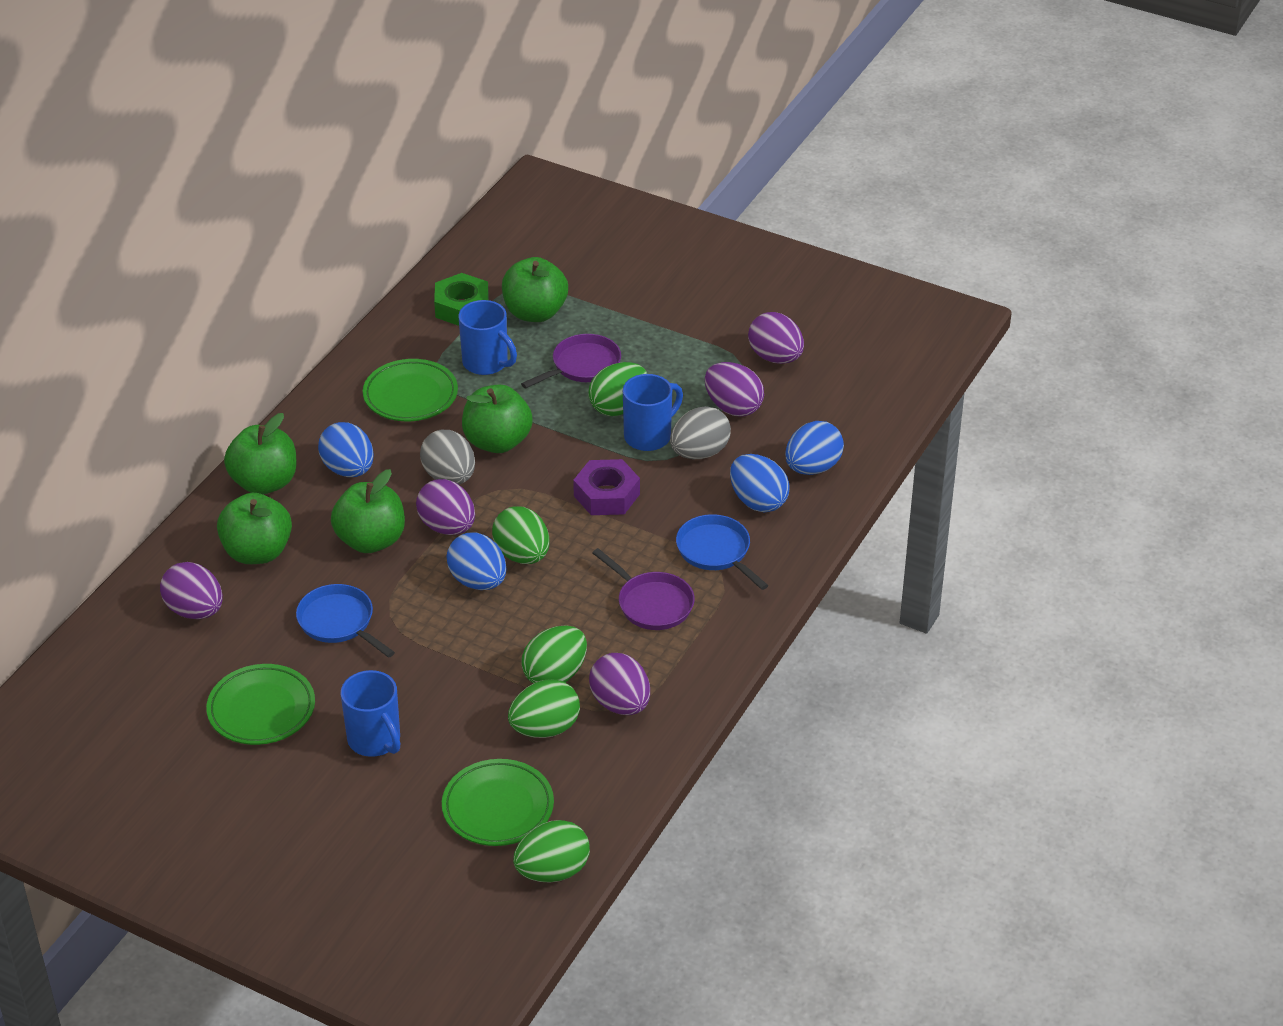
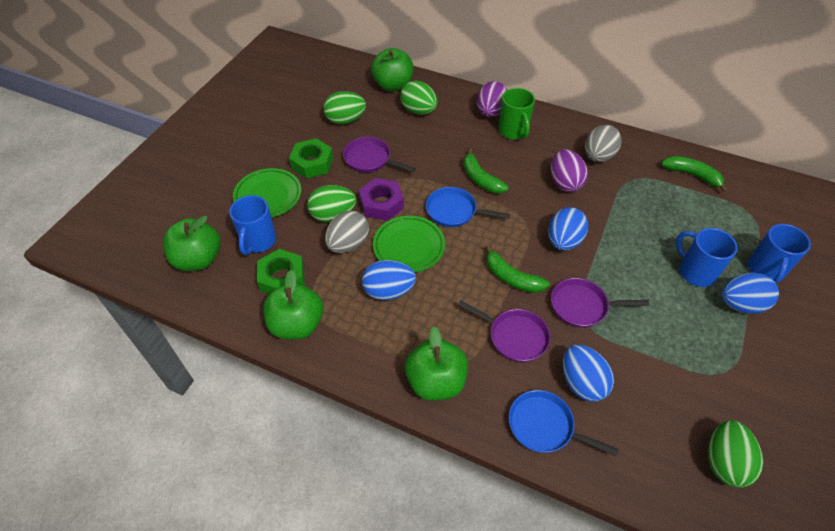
green apple: [217,493,292,564] [224,413,297,495] [331,469,405,553] [462,384,533,453] [502,257,568,322] = 5 -> [163,215,220,271] [263,269,323,340] [371,48,413,91] [405,326,468,401] = 4
green banana: none = 0 -> [463,148,508,193] [485,244,550,293] [661,156,728,193] = 3
green egg: [492,506,550,564] [508,679,580,738] [513,820,590,882] [522,625,587,683] [588,362,647,416] = 5 -> [307,185,356,222] [323,91,366,125] [400,81,438,115] [708,420,763,488] = 4
green mug: none = 0 -> [499,88,535,140] = 1
green nut: [434,273,489,326] = 1 -> [257,249,305,294] [289,138,333,179] = 2
green plate: [206,664,315,745] [363,359,458,421] [442,759,554,846] = 3 -> [233,168,301,218] [373,216,445,272] = 2
purple egg: [160,562,223,619] [416,479,475,535] [589,653,650,715] [705,362,764,417] [748,312,804,364] = 5 -> [477,81,507,117] [551,149,588,192] = 2
purple pan: [521,334,621,389] [593,548,695,630] = 2 -> [343,137,416,172] [458,301,551,362] [551,278,649,328] = 3

